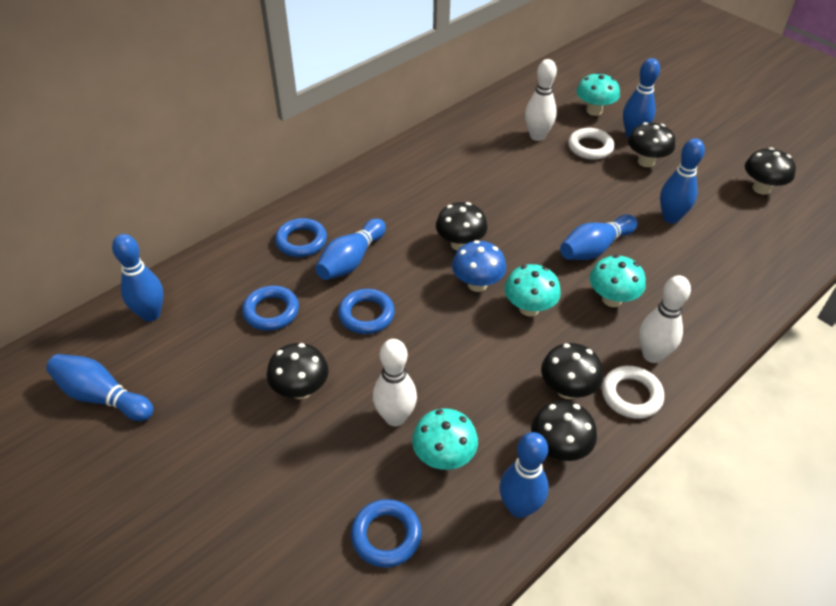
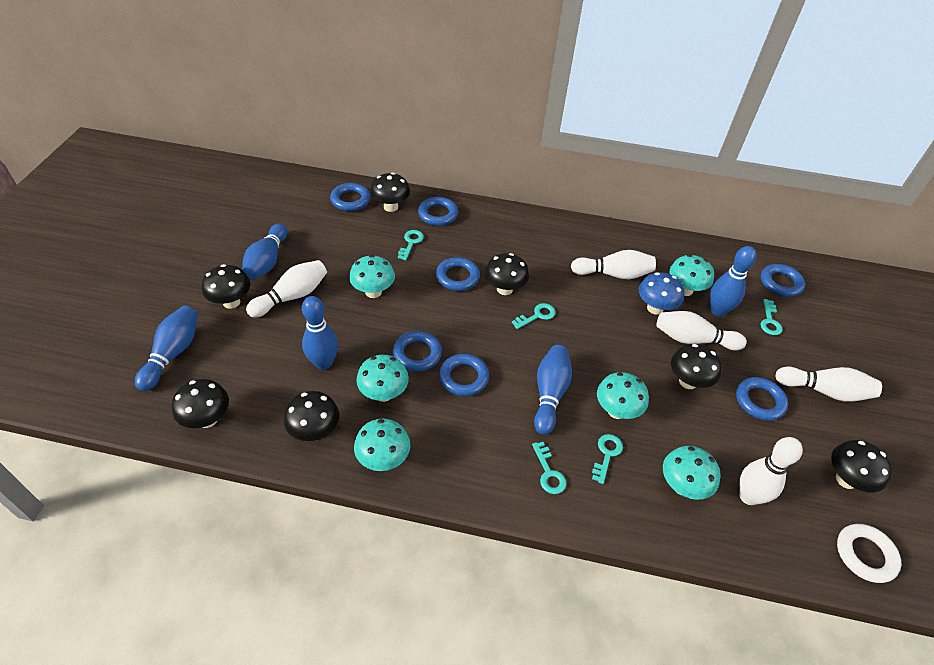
black mushroom: [267,343,329,399] [436,202,488,251] [531,401,597,461] [541,343,603,399] [628,122,675,167] [745,147,796,195] = 6 -> [172,379,229,428] [202,264,250,309] [284,391,339,441] [370,173,410,212] [485,253,529,295] [671,344,722,389] [831,440,892,492] = 7
blue bowling pin: [46,354,154,421] [112,234,164,322] [315,219,386,280] [500,432,549,518] [560,215,638,260] [623,58,660,138] [660,138,705,223] = 7 -> [135,306,198,391] [242,223,287,280] [302,296,338,370] [534,345,572,435] [710,246,757,317] = 5
blue ring: [242,286,299,331] [275,218,327,257] [338,289,395,334] [351,499,422,568] = 4 -> [330,183,370,211] [393,331,442,372] [418,197,458,226] [436,257,480,291] [439,354,489,396] [736,377,788,421] [761,264,805,297] = 7
turquoise key: none = 0 -> [398,230,424,260] [512,303,556,329] [532,442,567,494] [592,434,623,484] [761,299,783,335] = 5
turquoise mushroom: [412,408,478,470] [505,264,561,317] [576,72,620,116] [590,255,646,307] = 4 -> [349,255,395,298] [354,419,410,471] [356,355,409,402] [597,372,649,419] [663,446,721,500] [670,254,714,296] = 6
white bowling pin: [373,339,417,426] [525,59,557,141] [639,275,691,363] = 3 -> [246,260,327,317] [571,250,656,279] [657,311,747,350] [739,437,803,505] [775,367,882,402] = 5
white ring: [568,128,614,160] [602,366,664,419] = 2 -> [837,524,901,583] = 1

